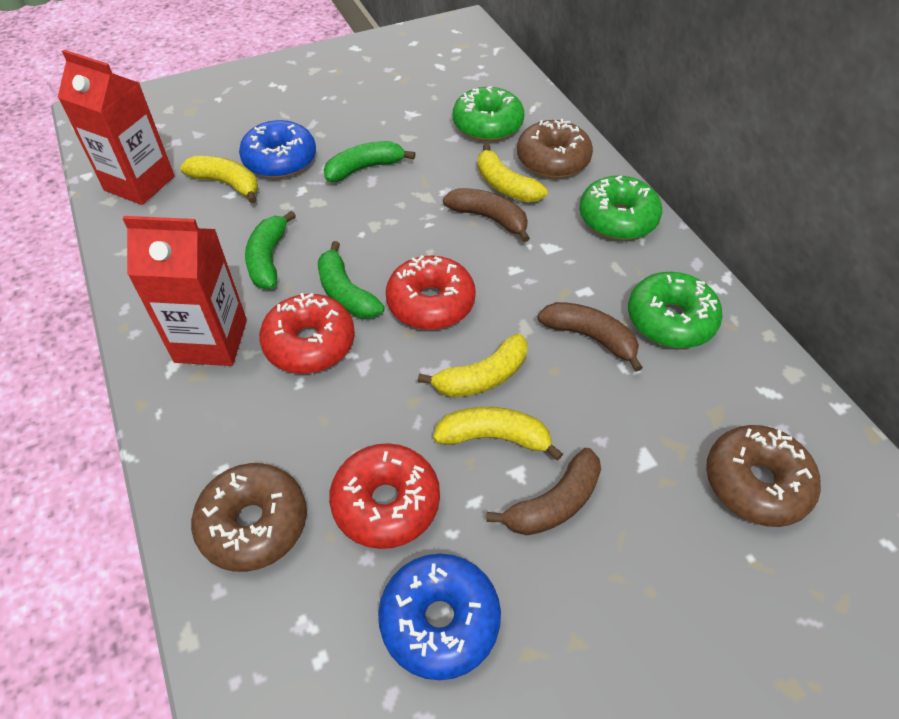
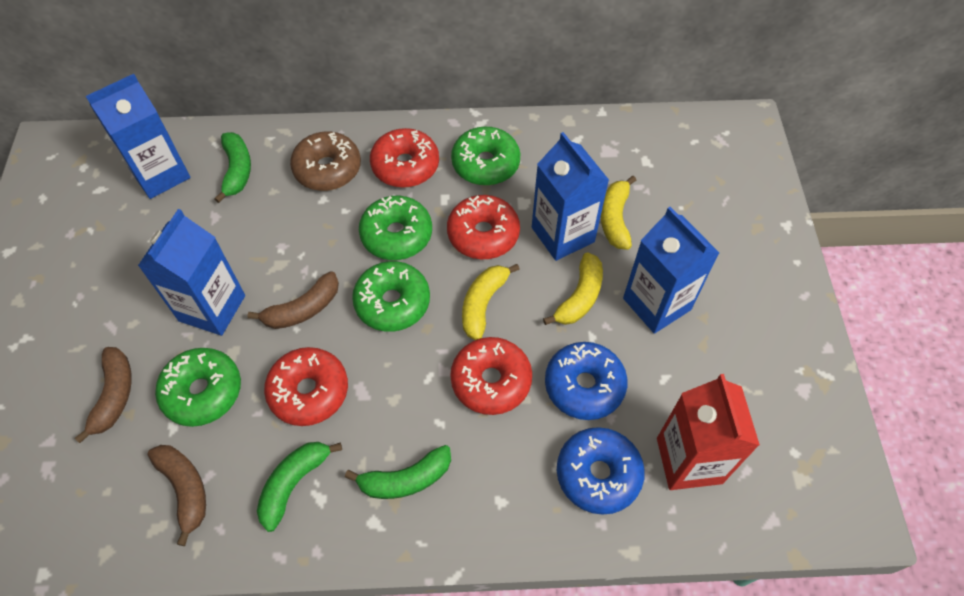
blue carton: none = 0 -> [86,74,190,199] [138,209,245,336] [532,132,609,261] [623,207,719,334] = 4
brown donut: [191,463,307,572] [517,119,593,178] [706,425,821,527] = 3 -> [290,131,361,191] = 1
green donut: [453,86,525,141] [579,175,662,240] [628,272,723,348] = 3 -> [155,348,241,427] [352,261,430,332] [359,196,432,260] [451,126,520,186] = 4
red carton: [58,50,174,205] [123,216,247,366] = 2 -> [657,374,760,490] = 1
red donut: [259,293,355,374] [329,443,440,549] [386,255,476,330] = 3 -> [264,347,348,426] [370,128,439,188] [447,195,520,259] [450,337,532,415] = 4
yellow banana: [180,156,258,204] [418,334,528,397] [433,407,563,461] [477,144,547,202] = 4 -> [462,264,520,340] [543,252,603,325] [601,176,636,250] = 3

